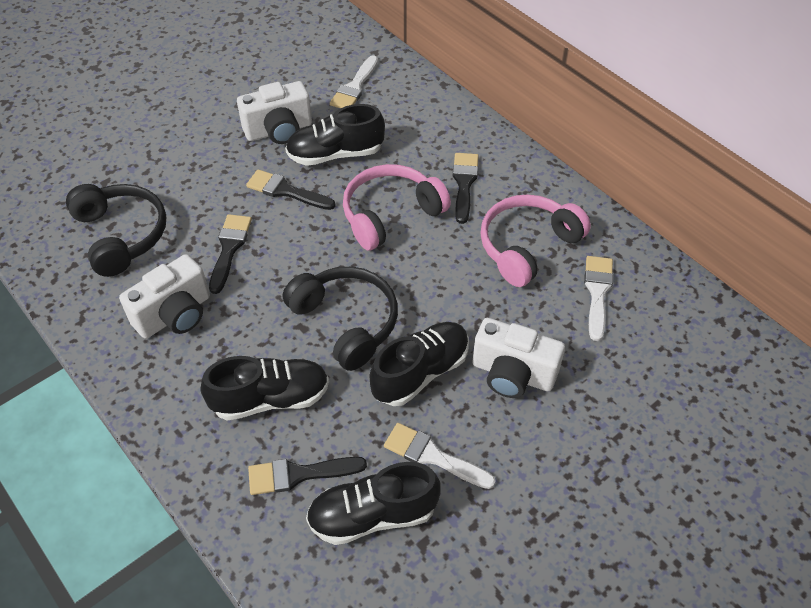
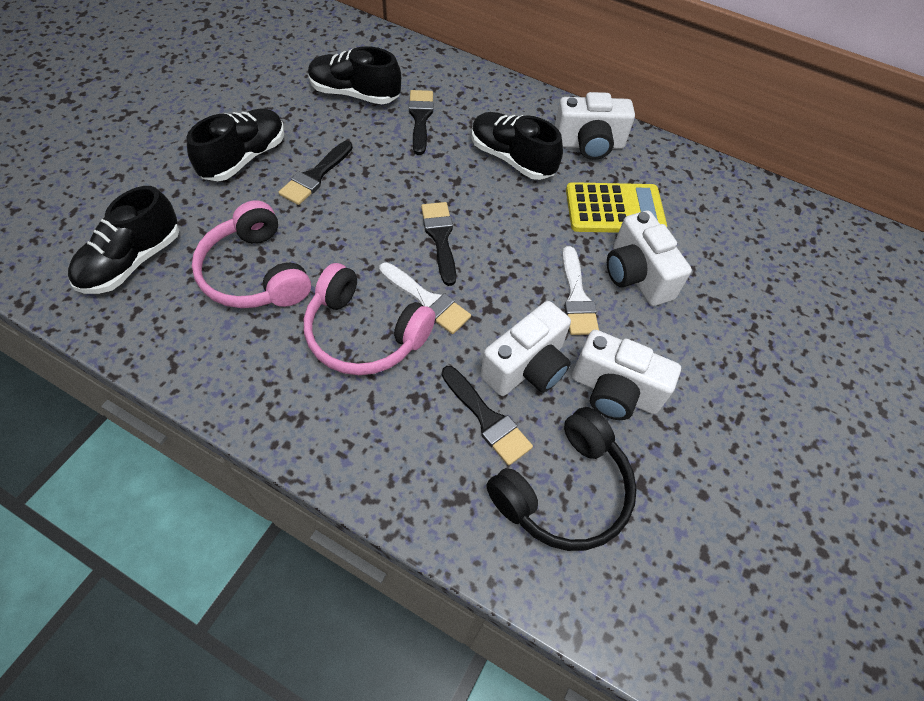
black headphones: [66,184,166,277] [283,267,398,371] = 2 -> [486,407,637,551] = 1
white brush: [330,55,378,108] [384,423,496,489] [584,256,613,341] = 3 -> [379,262,471,334] [562,246,599,335] = 2
white camera: [119,254,210,339] [237,81,312,144] [472,318,565,398] = 3 -> [481,301,571,396] [555,92,635,160] [572,330,681,420] [607,211,692,306] = 4
yellow calculator: none = 0 -> [566,182,667,233] = 1

